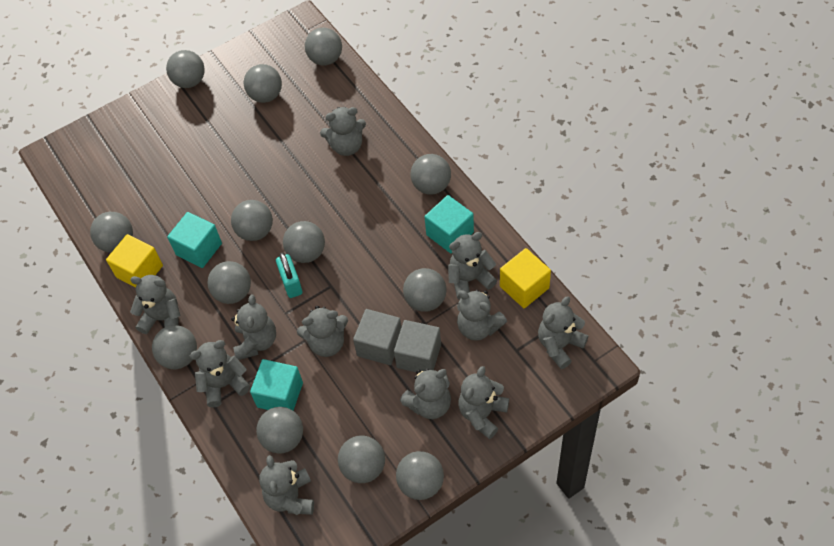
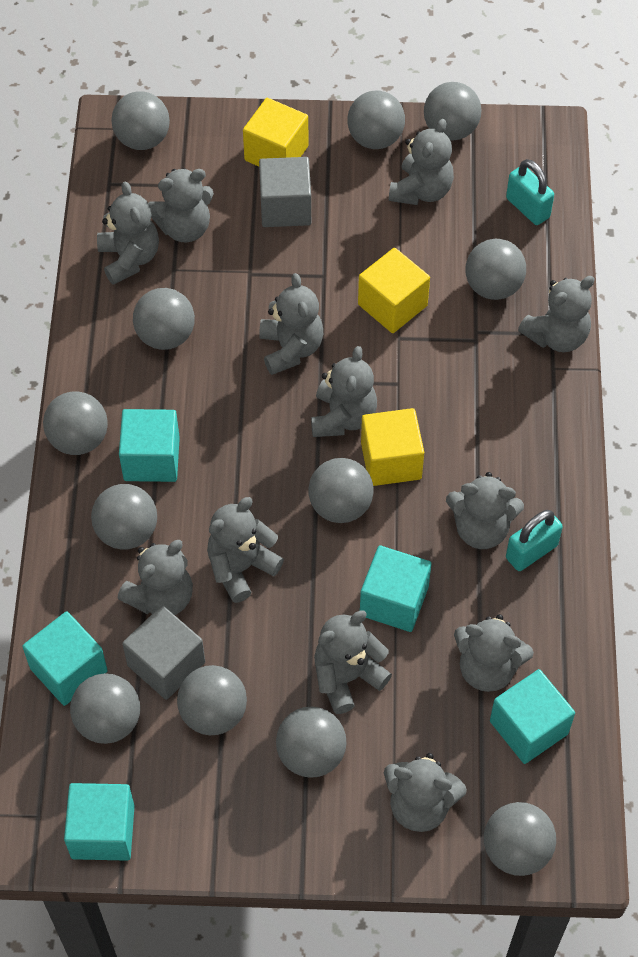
grey ball: [90,212,133,253] [152,325,197,369] [166,50,205,88] [207,261,251,304] [231,200,273,241] [243,64,282,103] [256,407,303,454] [283,221,325,263] [305,28,342,65] [338,436,385,483] [396,451,444,500] [403,268,447,312] [411,154,451,195] = 13 -> [43,392,108,455] [70,673,140,744] [91,484,157,550] [111,92,170,150] [133,288,195,350] [177,665,247,735] [276,707,346,778] [308,458,374,523] [347,91,405,149] [424,82,481,141] [466,239,526,300] [484,802,556,876] = 12
grey teddy bear: [130,275,181,334] [190,340,251,407] [231,295,276,360] [259,455,314,515] [297,306,348,357] [320,107,366,156] [400,369,451,419] [448,232,497,300] [457,290,507,341] [458,366,509,439] [538,296,588,369] = 11 -> [97,181,159,285] [117,540,193,615] [148,168,214,242] [207,497,284,603] [259,273,323,375] [311,346,377,437] [314,610,392,714] [384,753,467,832] [389,119,454,205] [446,472,524,549] [454,614,534,692] [518,276,595,352] = 12
turquoise cube: [167,212,222,268] [250,359,303,411] [425,195,474,253] = 3 -> [22,611,108,706] [64,783,135,861] [119,409,180,482] [360,545,431,632] [490,669,575,764] = 5
turquoise padlock: [276,252,302,298] = 1 -> [506,159,554,225] [506,510,563,571] = 2
yellow cube: [106,234,163,288] [500,248,551,308] = 2 -> [243,98,308,167] [358,248,430,333] [361,408,424,486] = 3

